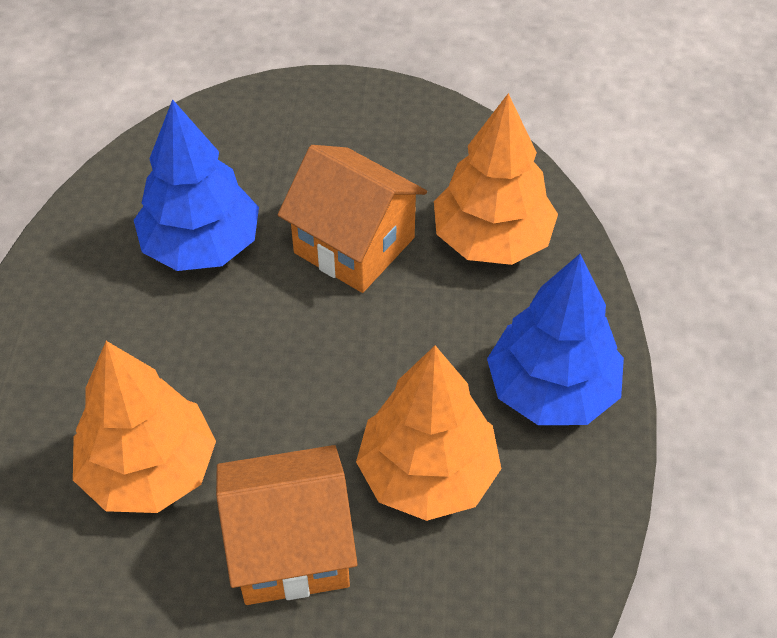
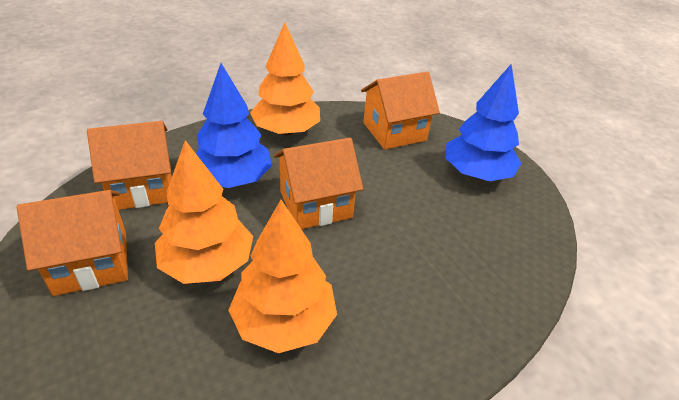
orange house: [216,445,358,605] [278,145,427,293] = 2 -> [17,190,128,296] [87,121,172,210] [274,138,363,229] [361,72,440,150] = 4

